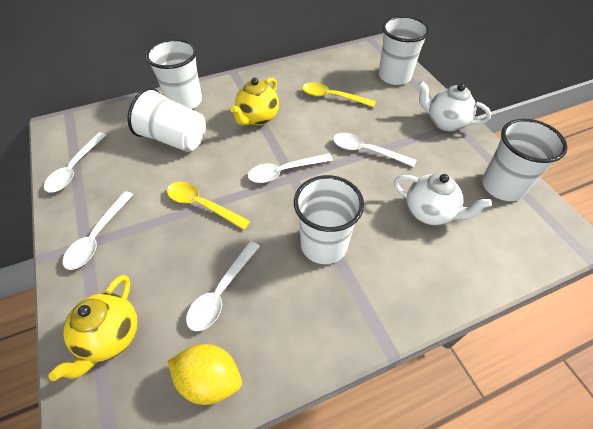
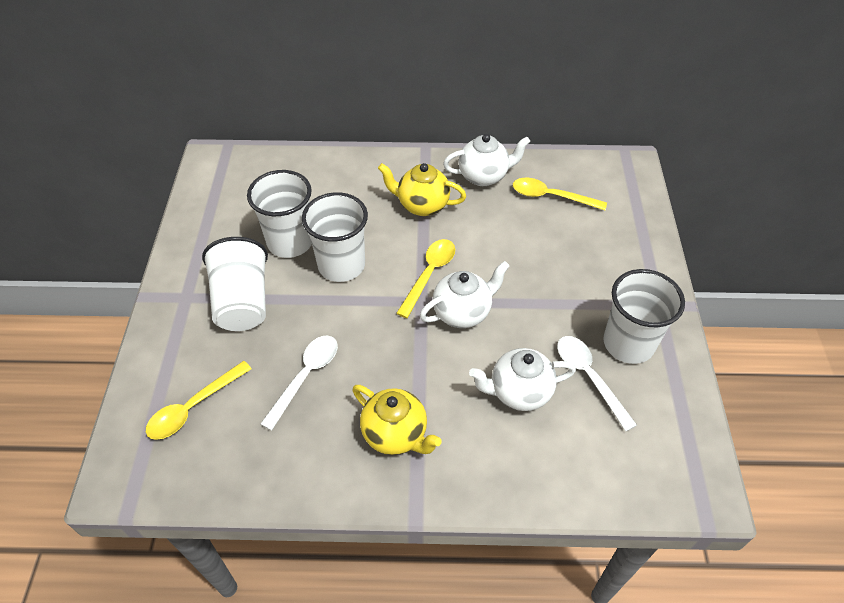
white cup: [127,87,206,152] [145,39,202,109] [294,175,364,264] [379,16,430,85] [482,119,568,201] = 5 -> [202,237,268,331] [247,170,312,258] [302,192,368,282] [603,269,685,364] = 4
white spoon: [44,132,106,193] [63,191,134,270] [186,241,260,331] [248,153,333,183] [333,133,416,167] = 5 -> [260,336,338,431] [557,336,637,431] = 2
white teapot: [394,173,492,225] [418,81,491,131] = 2 -> [420,261,509,328] [443,134,530,186] [469,348,576,411] = 3
yellow lemon: [168,344,242,405] = 1 -> none = 0
yellow spoon: [167,182,250,230] [302,82,376,107] = 2 -> [146,361,251,440] [396,239,455,318] [513,178,607,210] = 3

